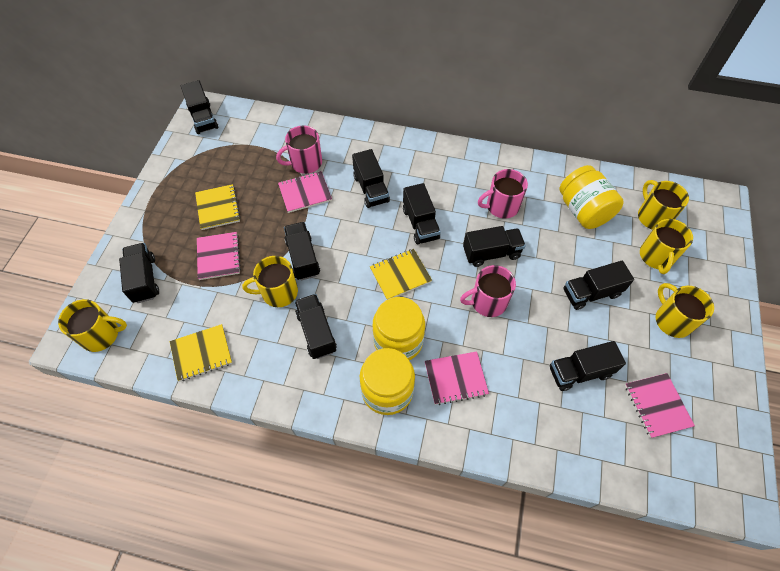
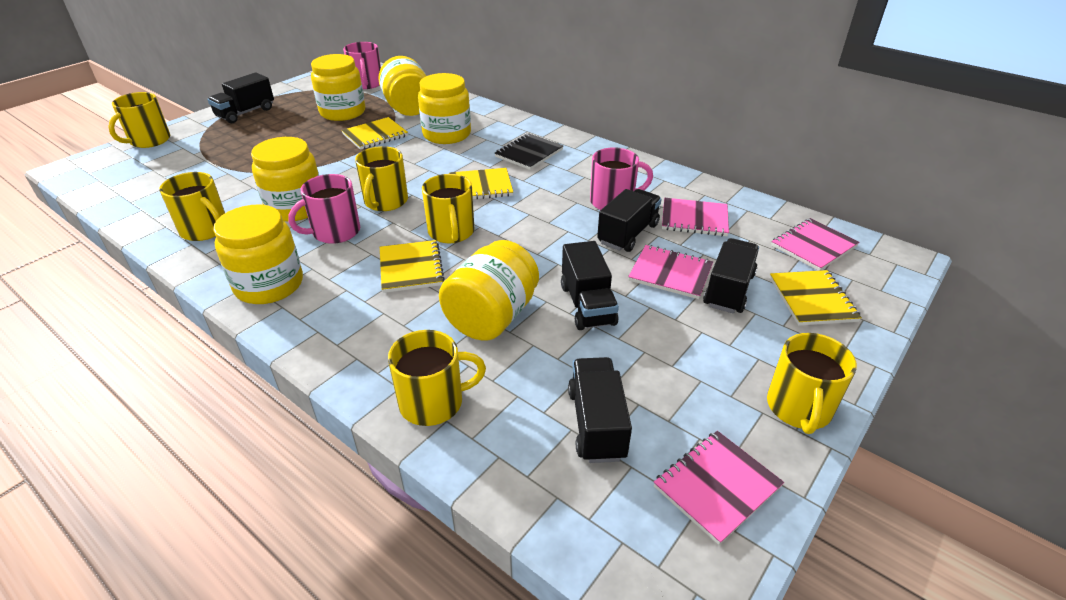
black notebook: none = 0 -> [495,133,563,170] = 1
black truck: [119,243,159,303] [181,80,218,134] [284,222,320,280] [294,294,337,359] [352,149,390,208] [403,183,441,244] [463,226,526,267] [550,341,626,391] [563,261,634,310] = 9 -> [207,73,274,123] [561,241,619,330] [568,357,632,463] [597,189,662,252] [703,238,759,313] = 5
yellow jar: [360,348,415,415] [373,297,425,360] [559,165,624,229] = 3 -> [213,205,303,304] [251,137,319,222] [311,54,365,121] [378,56,426,116] [418,73,471,144] [439,240,539,341] = 6
yellow mug: [58,299,127,352] [242,256,298,307] [638,180,689,230] [640,219,693,274] [656,283,714,338] = 5 -> [108,92,170,148] [159,172,225,241] [355,146,408,211] [388,330,486,426] [422,174,474,243] [767,333,857,434] = 6
yellow notebook: [170,324,232,382] [195,184,241,230] [370,249,432,300] = 3 -> [341,117,408,150] [380,240,445,293] [449,168,513,199] [770,270,862,326] = 4

